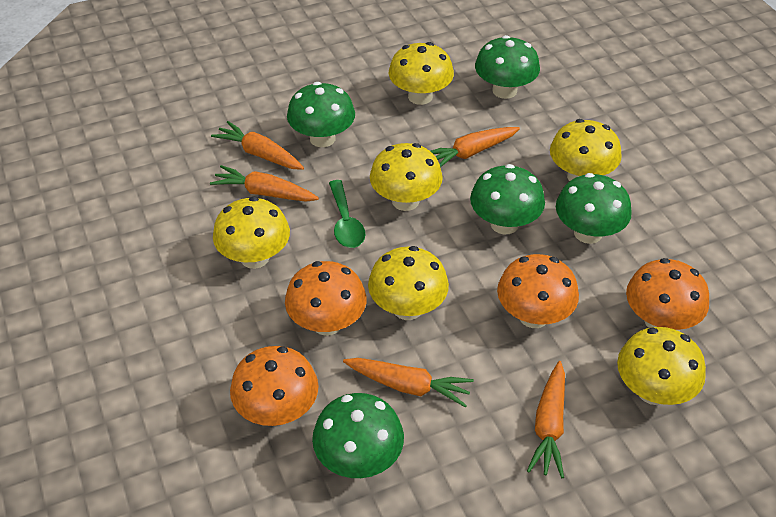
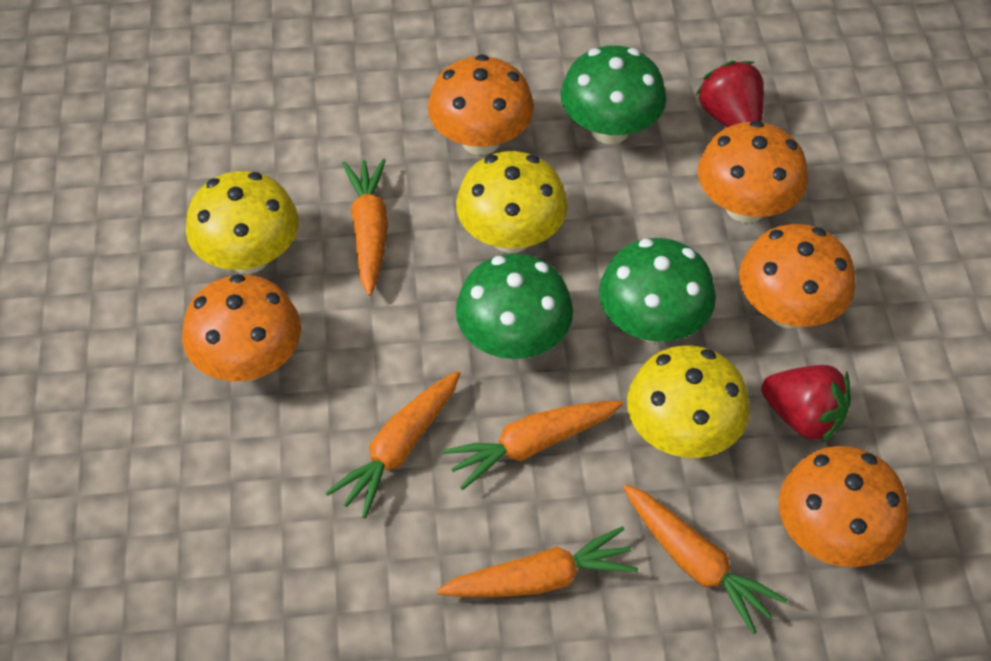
green mushroom: [287,82,355,147] [312,393,404,478] [470,164,545,235] [475,35,540,99] [556,173,632,244] = 5 -> [456,254,573,359] [561,45,666,144] [599,238,716,343] = 3
green spoon: [329,180,365,248] = 1 -> none = 0
orange mushroom: [230,346,319,426] [285,261,367,336] [497,254,579,328] [626,258,709,330] = 4 -> [182,274,301,382] [428,54,534,155] [698,120,808,223] [739,224,856,329] [779,446,908,567] = 5
red strawberry: none = 0 -> [696,61,764,127] [761,365,851,443] = 2
yellow mushroom: [213,197,290,269] [368,246,449,320] [370,143,443,211] [389,42,454,105] [550,119,622,181] [617,327,706,405] = 6 -> [186,171,299,274] [456,151,568,253] [627,345,750,458] = 3

